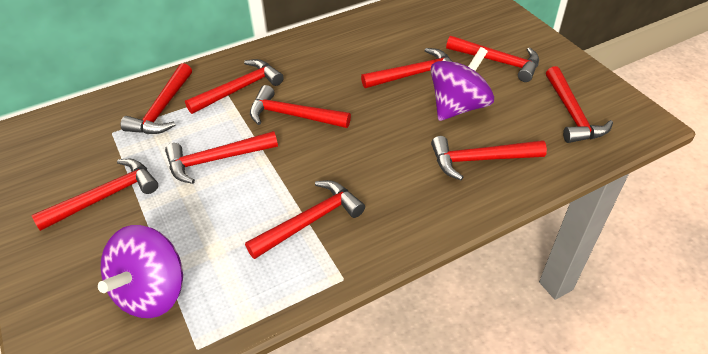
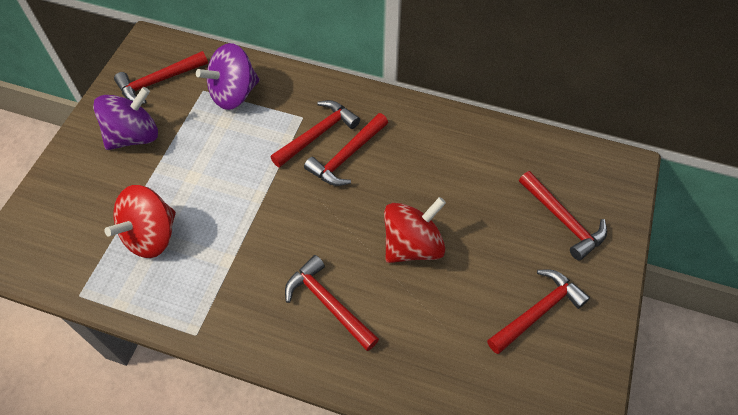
red hammer: [31,159,158,231] [121,63,192,134] [165,131,278,184] [185,59,284,114] [245,180,365,259] [250,85,351,128] [361,48,453,88] [431,136,547,180] [446,36,539,82] [546,66,613,143] = 10 -> [114,51,208,104] [271,100,360,168] [285,255,379,351] [304,113,388,186] [487,269,590,354] [519,171,607,261] = 6
red spinning top: none = 0 -> [104,185,176,258] [384,197,446,263] = 2

